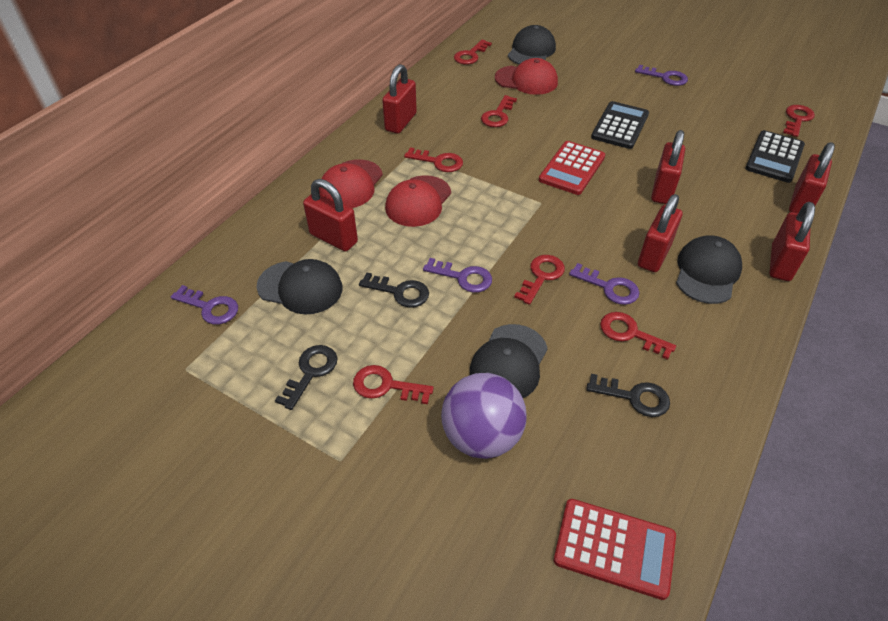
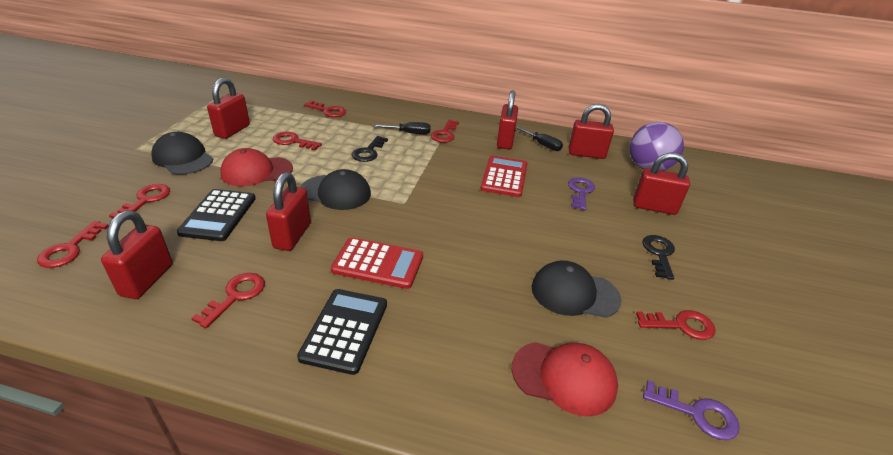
black cap: [257,259,342,315] [470,324,548,398] [508,25,556,64] [676,235,742,304] = 4 -> [151,132,213,175] [300,169,371,210] [532,260,621,318] = 3
black key: [275,345,338,410] [359,272,429,308] [586,374,670,417] = 3 -> [352,136,388,162] [642,235,675,280] = 2
black screwdriver: none = 0 -> [373,122,431,134] [516,126,563,151] = 2
purple key: [171,285,238,324] [423,258,492,293] [569,263,639,305] [635,65,688,86] = 4 -> [568,177,595,210] [643,380,740,440] = 2
red cap: [319,159,383,208] [385,175,451,227] [495,58,558,95] = 3 -> [220,148,293,186] [512,342,618,416] = 2

